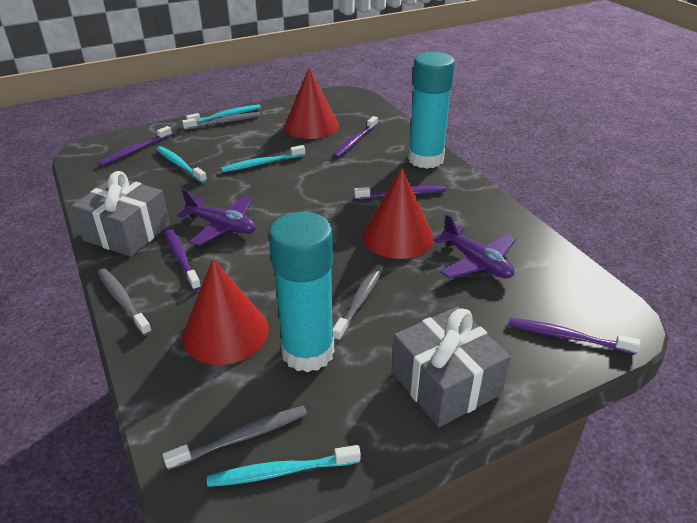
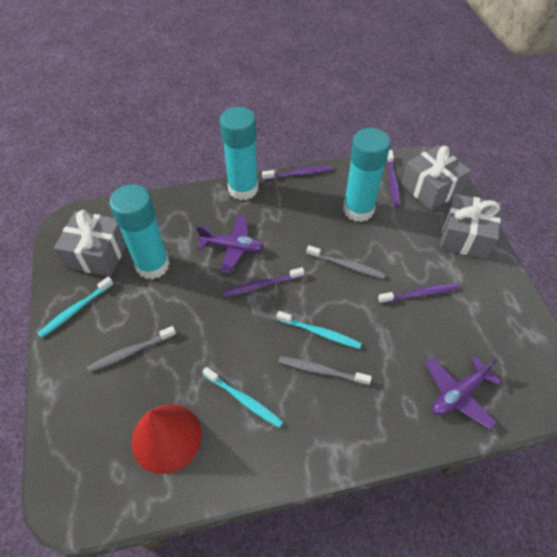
grey gift: [72,171,170,257] [392,307,511,427] = 2 -> [54,210,126,276] [401,145,471,210] [440,194,501,259] = 3
grey toothbrush: [98,268,152,336] [163,406,307,470] [182,112,261,130] [333,264,384,342] = 4 -> [87,326,176,372] [279,356,372,385] [306,245,385,279] = 3
purple toothbrush: [98,126,172,166] [164,227,201,291] [333,116,378,158] [354,186,446,200] [508,318,640,354] = 5 -> [223,267,304,297] [262,166,333,180] [378,283,460,304] [387,150,400,207] = 4
red cone: [182,258,269,365] [284,67,339,139] [362,168,434,259] = 3 -> [131,404,202,474] = 1
turquoise glue stick: [269,212,335,373] [408,52,455,169] = 2 -> [109,184,170,279] [220,107,258,200] [343,128,391,222] = 3
turquoise toothbrush: [156,146,207,183] [186,105,261,123] [207,445,361,487] [221,145,305,172] = 4 -> [37,277,113,338] [202,367,283,428] [276,311,362,349] = 3

